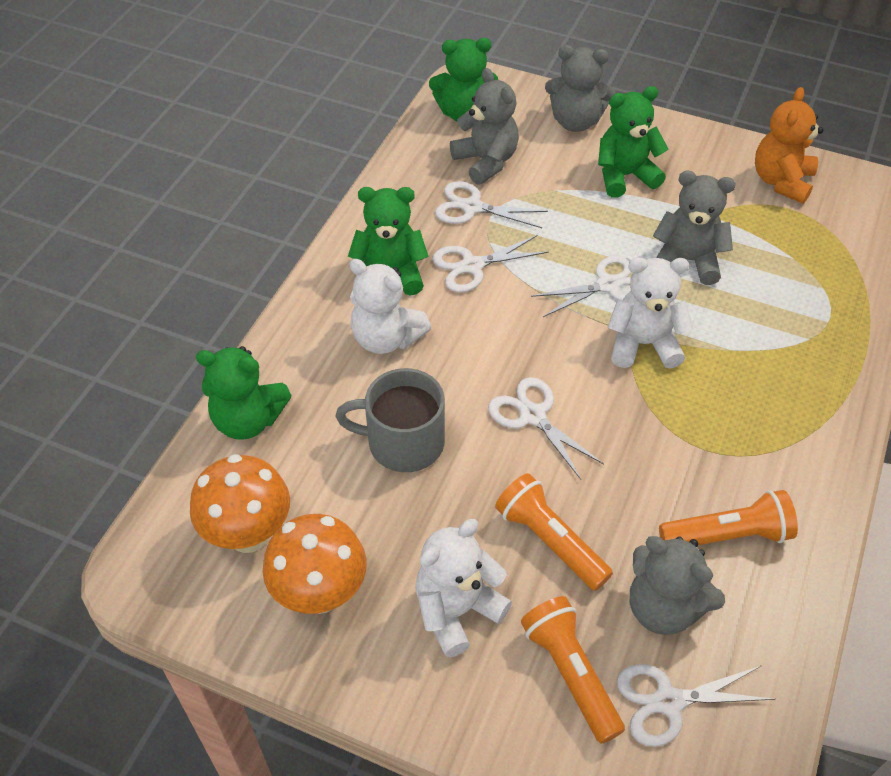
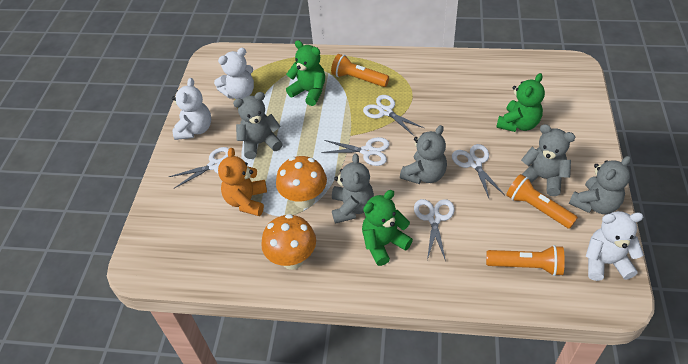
green teddy bear: [196,346,292,440] [348,187,429,296] [429,38,498,121] [598,86,668,198] = 4 -> [286,40,325,106] [362,190,413,266] [496,73,545,132] = 3
grey mug: [335,368,445,472] = 1 -> none = 0
grey teddy bear: [450,68,519,185] [545,45,615,132] [630,536,725,635] [653,171,736,285] = 4 -> [233,92,283,159] [332,154,374,224] [400,125,447,184] [521,124,575,196] [569,156,631,214] = 5

